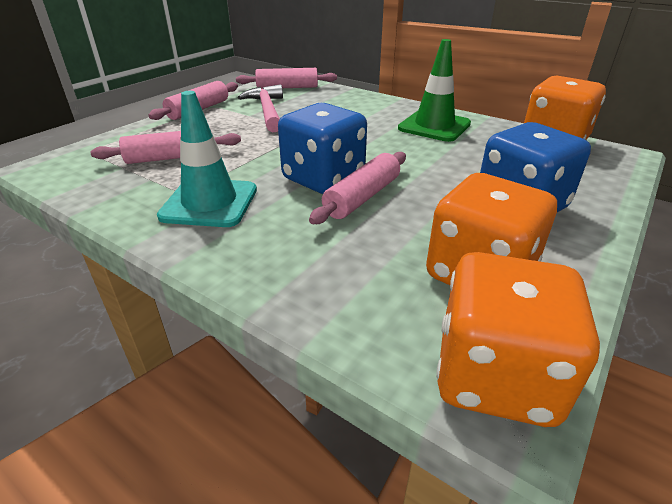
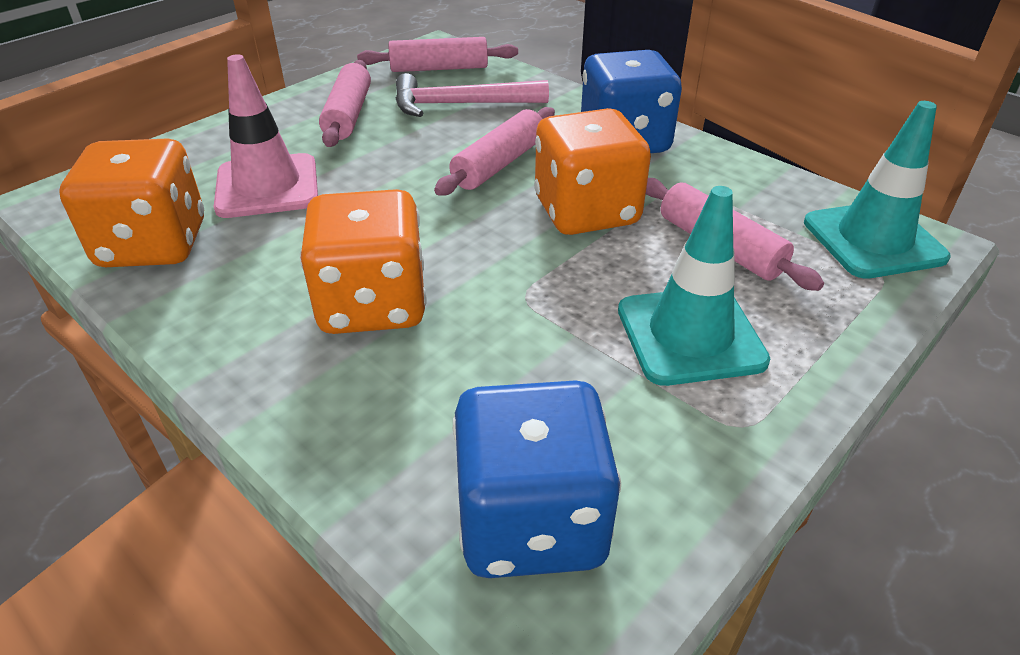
green traffic cone: [398,39,471,142] = 1 -> none = 0
pink traffic cone: none = 0 -> [214,54,318,218] = 1
turquoise traffic cone: [157,91,257,227] = 1 -> [618,186,770,386] [804,101,951,279] = 2

